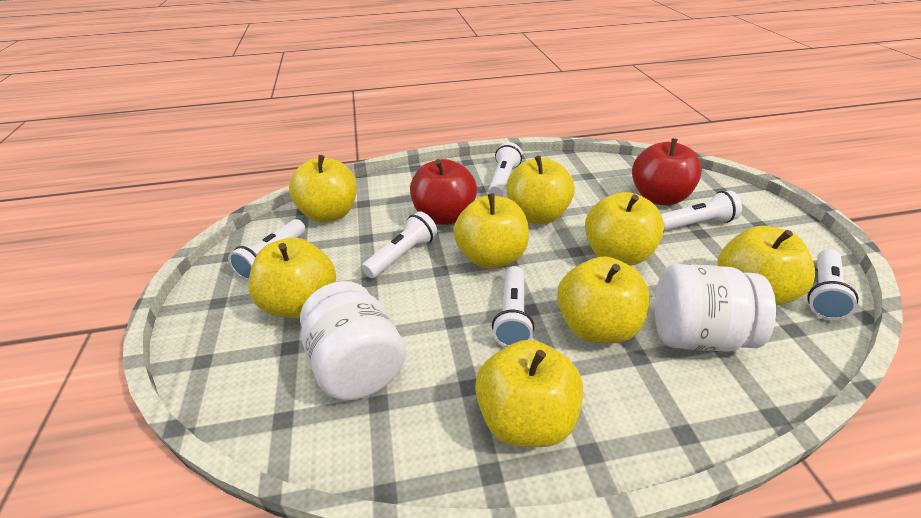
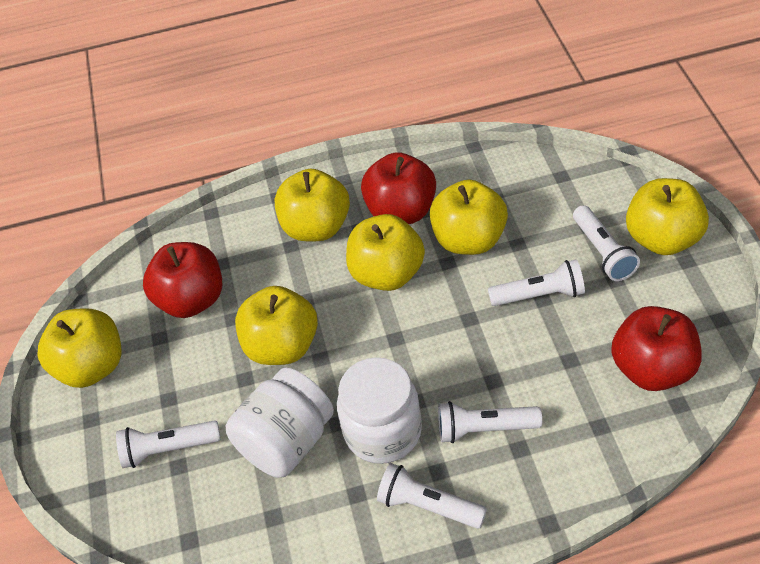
red apple: [410,159,477,225] [632,138,702,205] = 2 -> [143,242,222,318] [361,152,436,224] [611,306,702,391] = 3
white flashlight: [228,219,305,281] [362,211,437,278] [488,142,522,197] [492,266,534,347] [661,190,742,231] [808,249,858,320] = 6 -> [116,420,221,468] [377,463,487,529] [438,401,542,443] [488,259,585,306] [573,205,640,281] = 5
yellow apple: [248,237,336,318] [289,155,357,222] [454,193,529,269] [475,340,583,447] [507,156,575,224] [557,257,650,344] [585,192,664,266] [717,226,815,306] = 8 -> [37,308,122,388] [235,286,318,365] [274,168,350,242] [346,214,425,291] [430,180,508,255] [626,178,709,255] = 6

